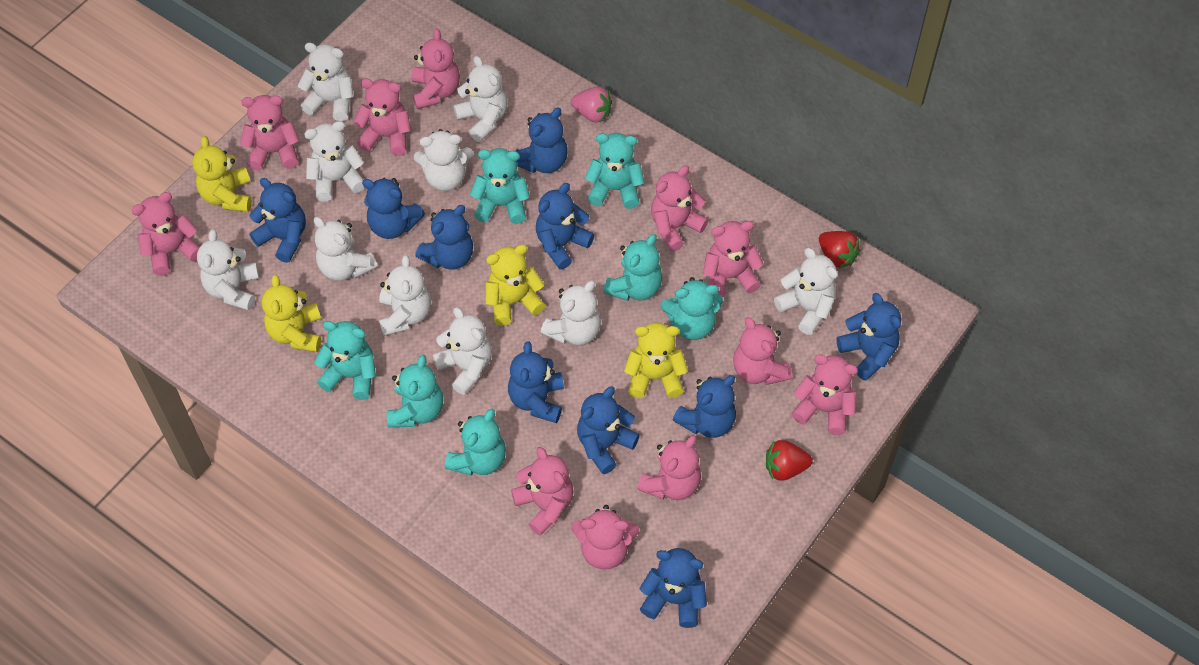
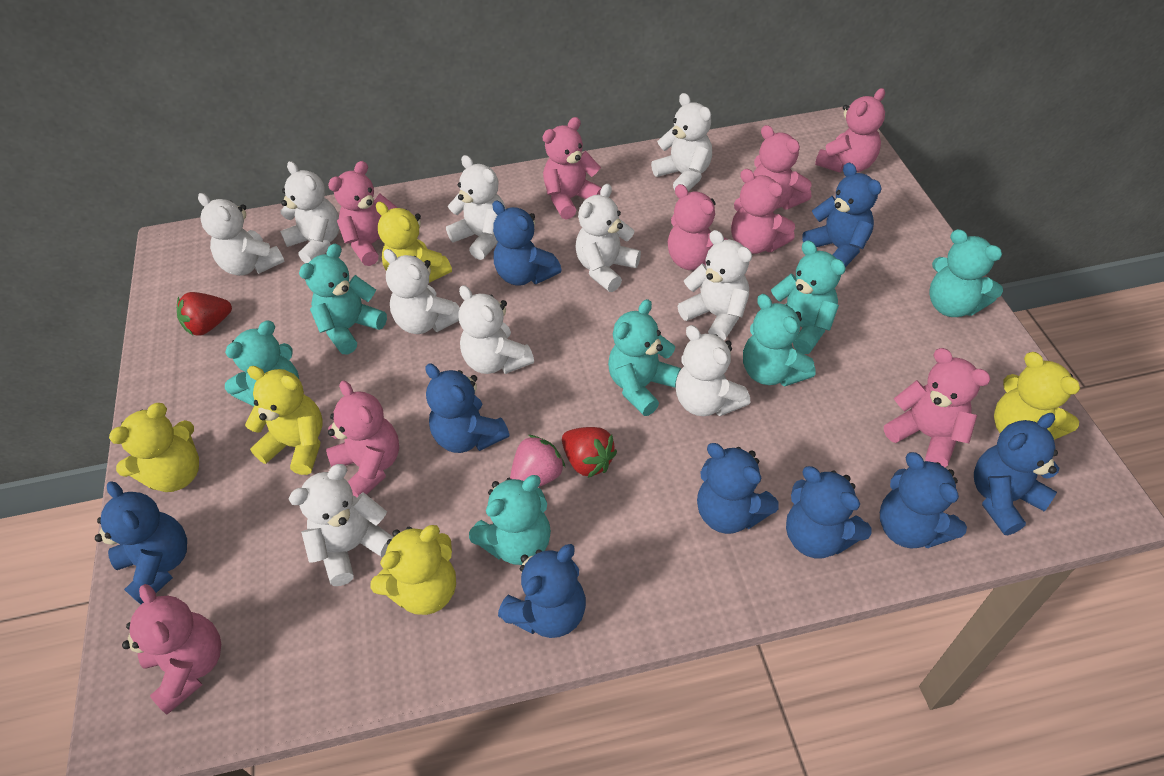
blue teddy bear: [249,178,306,263] [362,178,425,239] [415,205,473,270] [508,341,564,423] [515,108,568,173] [536,183,594,269] [577,386,640,474] [639,548,707,628] [673,375,736,438] [836,293,901,381] = 10 -> [95,482,187,604] [426,363,510,453] [492,201,562,286] [498,544,586,638] [697,443,779,534] [786,466,871,558] [802,163,882,267] [880,452,967,549] [974,413,1060,535] = 9
pink teddy bear: [131,192,200,276] [240,95,300,171] [353,79,411,156] [412,29,460,109] [511,447,574,536] [572,505,639,570] [637,435,701,500] [651,166,708,251] [703,221,763,297] [733,317,792,385] [792,354,858,435] = 11 -> [122,584,221,715] [326,381,399,497] [328,161,398,266] [542,117,602,219] [668,184,729,270] [731,169,795,254] [753,125,811,209] [815,88,885,173] [884,348,991,467] = 9
yellow teddy bear: [192,136,252,212] [262,275,321,352] [485,245,545,326] [624,322,688,398] = 4 -> [109,403,199,492] [245,366,323,475] [370,525,456,615] [376,202,452,283] [994,352,1080,440] = 5

